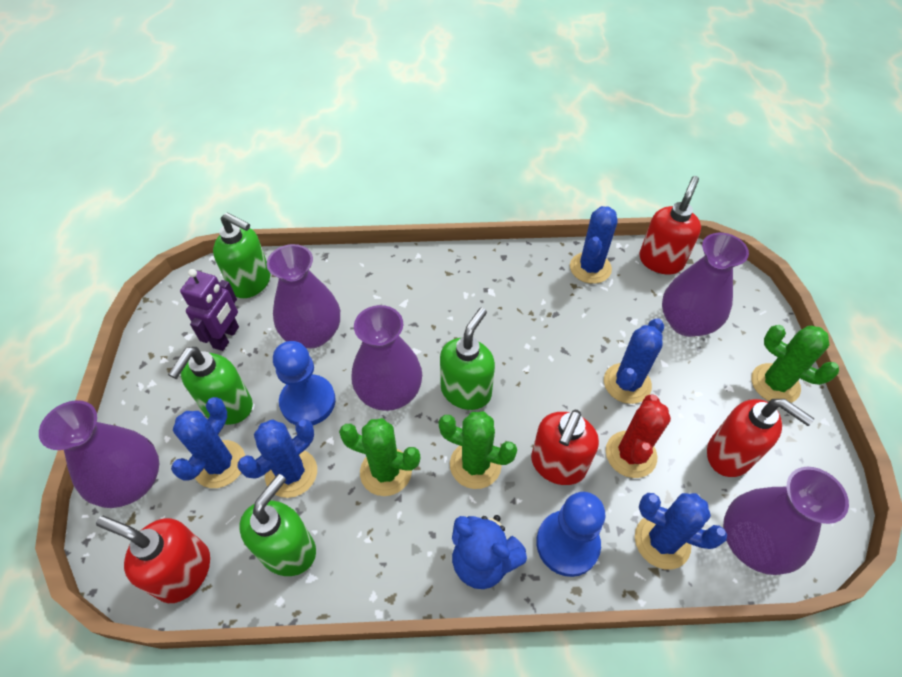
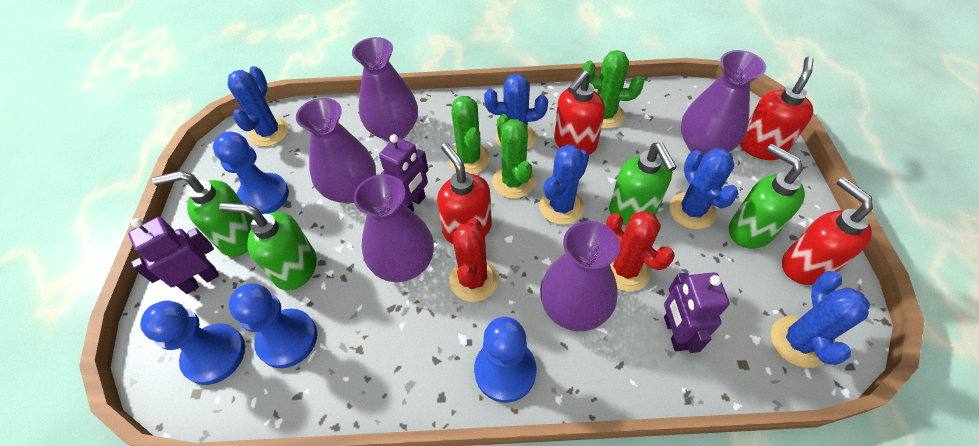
blue pawn: [273,341,336,425] [536,492,605,577] = 2 -> [140,300,245,385] [213,131,289,214] [228,283,317,368] [474,317,537,403] = 4
blue teddy bear: [452,515,527,589] = 1 -> none = 0
purple robot: [180,269,239,351] = 1 -> [128,217,219,294] [379,134,429,212] [664,272,730,353] = 3
red cactus: [606,394,671,478] = 1 -> [449,218,498,302] [606,211,675,291] = 2

